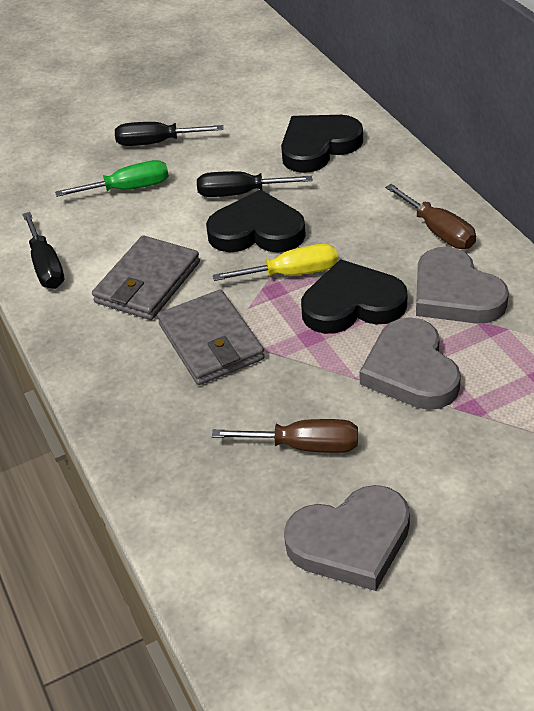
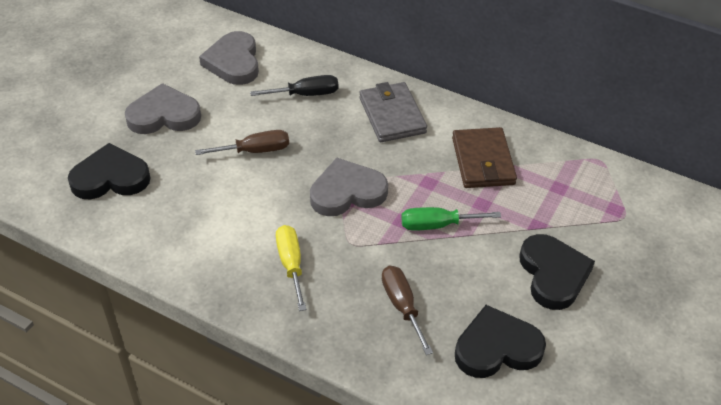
black screwdriver: [22,212,65,289] [115,122,223,146] [197,171,313,197] = 3 -> [250,75,338,96] = 1
brown wallet: none = 0 -> [452,127,517,188] = 1
grey wallet: [92,236,200,320] [157,289,265,385] = 2 -> [359,82,427,142] = 1

